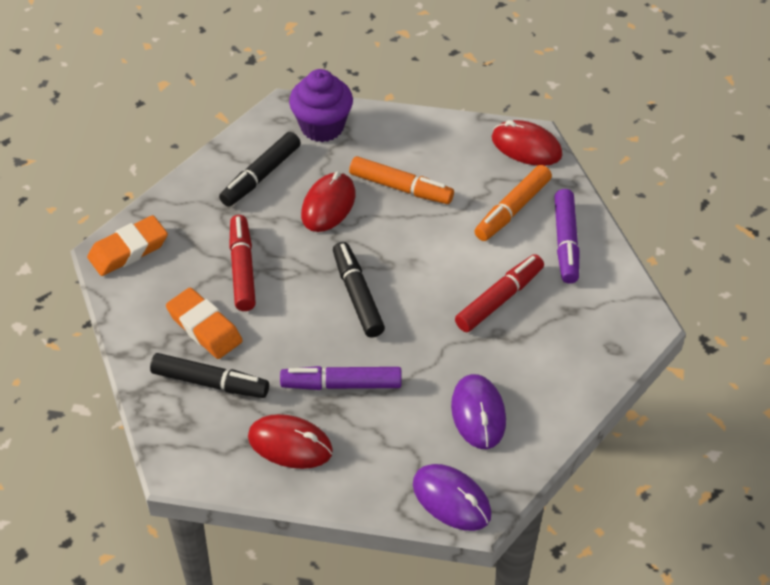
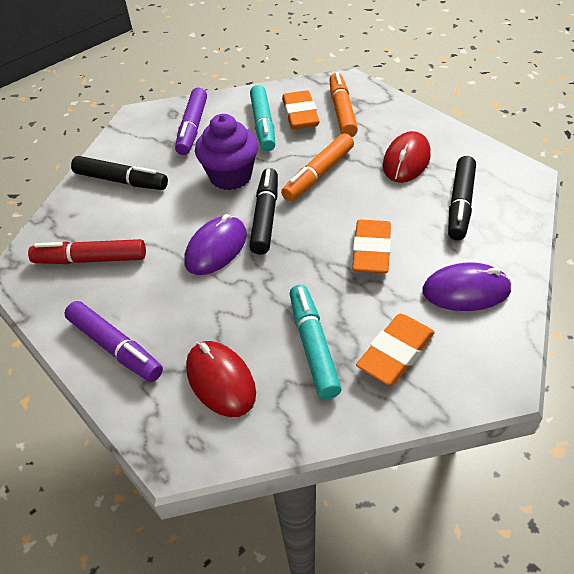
orange eraser: [87,215,168,276] [166,288,243,359] = 2 -> [282,90,320,130] [352,220,391,273] [356,314,435,385] = 3
red marker: [229,215,256,311] [455,254,544,332] = 2 -> [28,239,146,264] = 1
red mouse: [248,414,333,469] [301,171,355,232] [492,120,562,166] = 3 -> [186,341,256,417] [383,131,431,183] = 2
turquoise marker: none = 0 -> [250,85,275,152] [290,285,342,399] = 2

